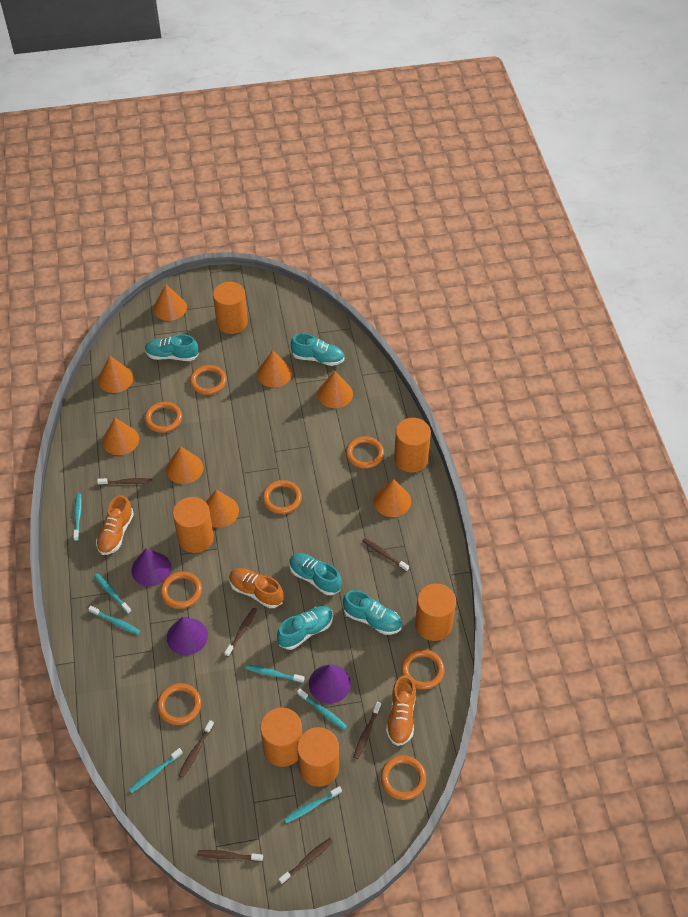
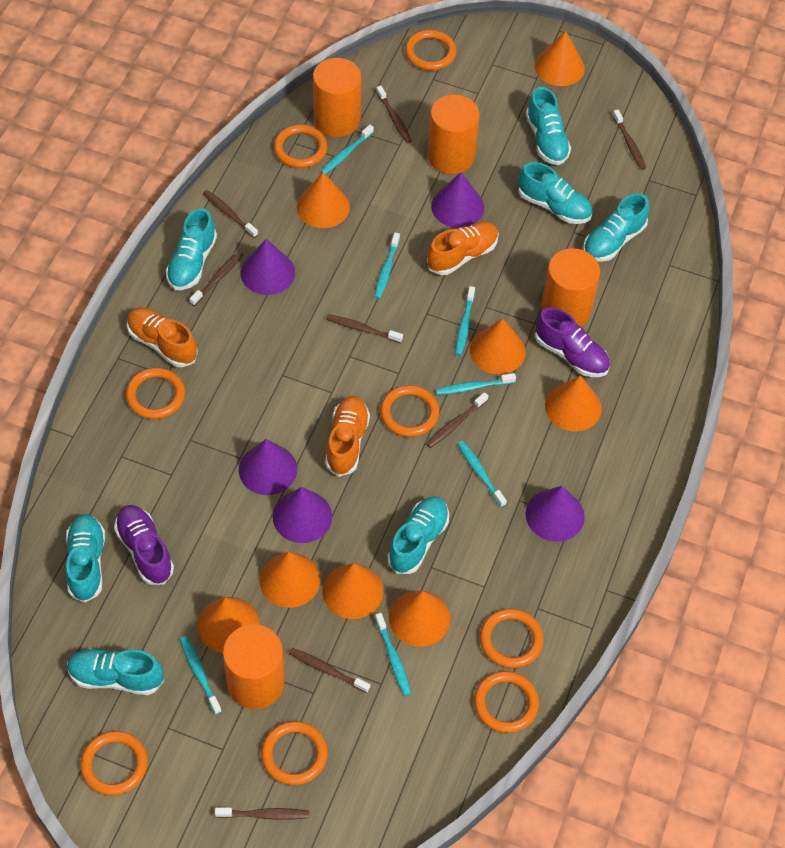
brown toothbrush: [97,478,152,485] [179,720,214,778] [197,850,263,862] [225,608,257,657] [279,838,333,884] [353,702,381,759] [362,538,409,572] = 7 -> [190,252,243,306] [203,190,258,238] [215,807,309,820] [289,648,370,693] [326,314,403,343] [376,86,412,143] [426,392,488,448] [612,110,646,170] = 8
orange cylinder: [173,497,214,553] [213,282,248,334] [260,708,302,767] [297,727,339,787] [394,418,431,473] [415,583,456,641] = 6 -> [223,624,285,709] [313,58,362,137] [427,94,480,174] [541,248,600,327] = 4
purple cone: [132,548,171,587] [167,617,208,655] [309,665,351,704] = 3 -> [239,439,297,495] [241,239,295,295] [273,487,332,543] [431,172,484,228] [525,486,585,542] = 5
purple shoe: none = 0 -> [114,505,174,585] [535,307,610,377] = 2
turquoise shoe: [145,334,199,361] [277,606,333,650] [289,553,342,595] [291,333,345,366] [343,590,402,635] = 5 -> [65,514,105,602] [67,649,164,695] [166,208,217,290] [387,496,449,574] [518,162,593,224] [526,87,571,165] [583,193,650,262] = 7

